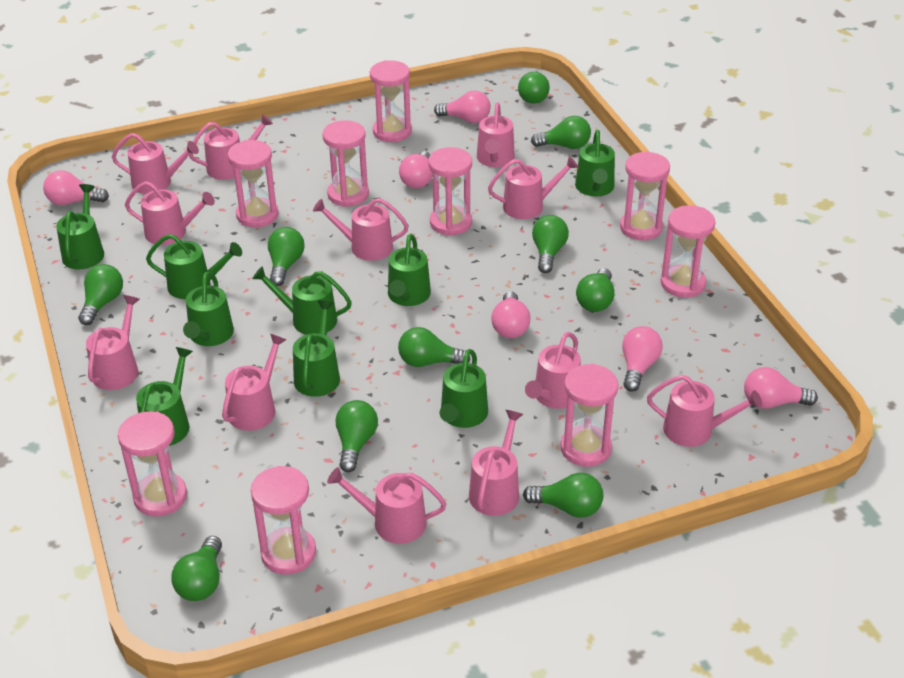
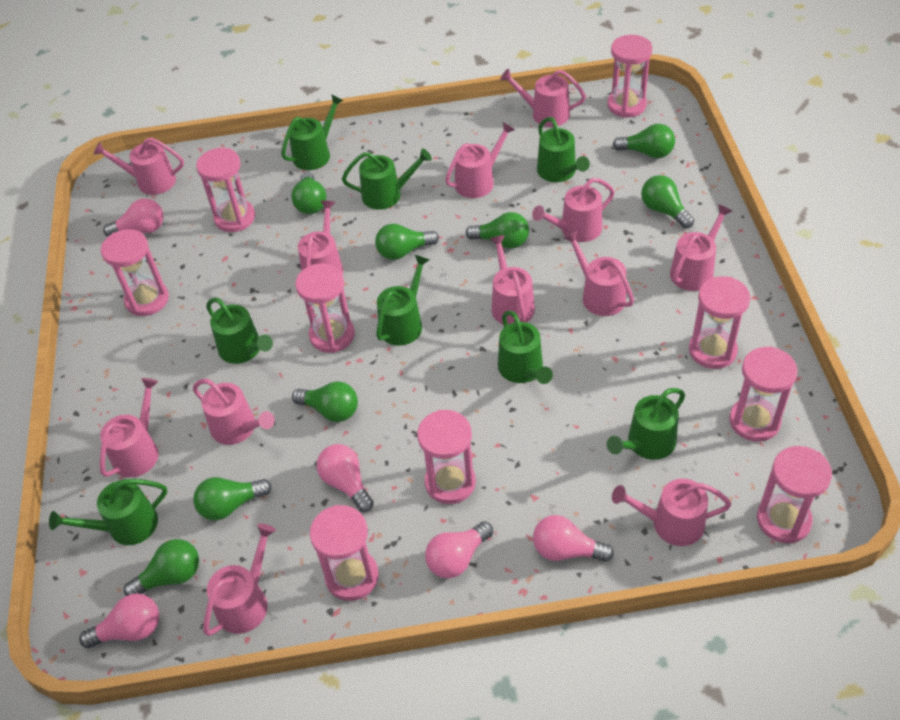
green light bulb: [78,264,123,325] [171,536,222,601] [268,227,305,286] [336,400,378,472] [398,327,471,367] [518,71,550,104] [523,473,603,518] [531,116,591,149] [532,215,569,273] [576,268,615,312] = 10 -> [124,539,199,596] [193,477,272,521] [291,172,326,214] [292,381,358,422] [375,223,439,260] [466,212,529,249] [613,124,675,158] [641,175,694,228] = 8
green watering can: [56,184,104,269] [136,347,193,446] [146,234,242,299] [183,271,234,346] [252,266,352,335] [293,300,340,397] [388,234,431,306] [440,349,488,428] [575,130,615,197] = 9 -> [49,479,167,545] [206,298,273,364] [281,94,344,170] [342,148,432,210] [376,255,430,346] [498,311,553,384] [537,117,590,182] [607,388,685,460] = 8
pink light bulb: [43,170,109,205] [399,151,433,188] [434,91,491,123] [491,291,530,338] [622,326,663,392] [744,367,818,409] = 6 -> [79,594,159,648] [103,198,164,236] [317,444,374,512] [425,521,493,578] [533,515,614,562] = 5

